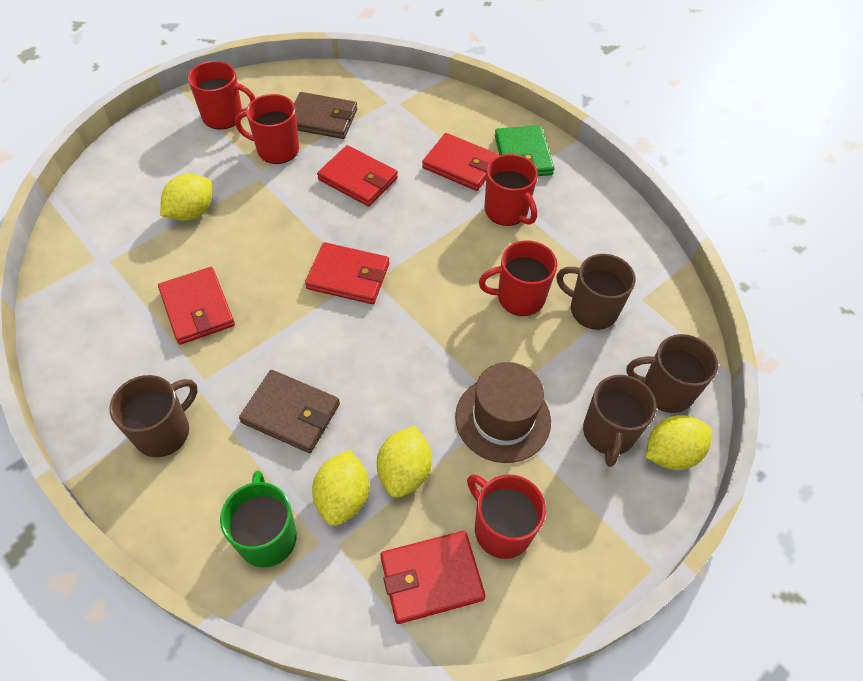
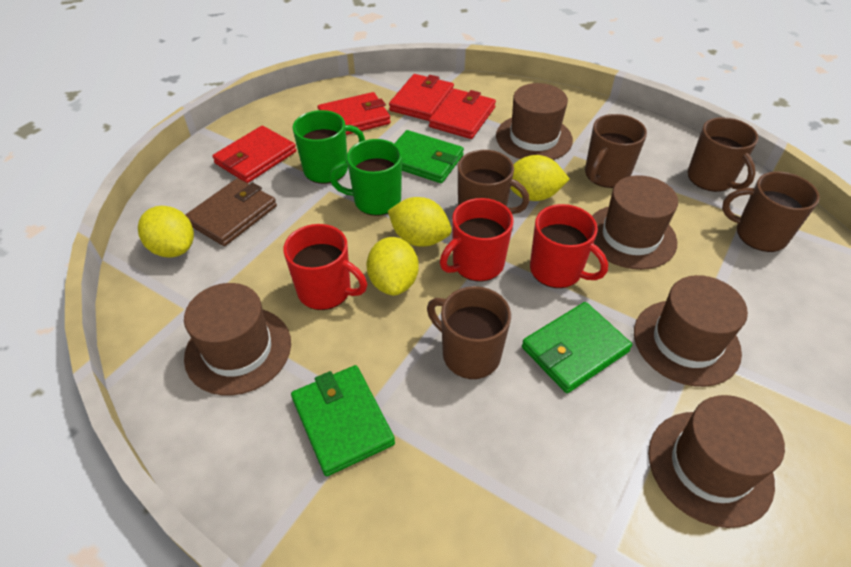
brown hat: [455,362,551,463] = 1 -> [184,283,291,395] [496,83,573,160] [592,175,678,270] [634,275,748,387] [648,395,785,528] = 5
brown mug: [109,375,198,457] [556,254,635,330] [583,375,657,467] [626,334,718,413] = 4 -> [427,286,511,379] [458,150,530,214] [585,114,647,188] [688,117,758,192] [722,171,820,252] = 5
brown wallet: [239,370,340,453] [294,92,357,139] = 2 -> [185,178,277,246] = 1
green mug: [220,471,297,567] = 1 -> [292,110,365,184] [330,139,402,216] = 2
green wallet: [495,125,554,176] = 1 -> [291,365,395,476] [394,130,464,183] [522,302,632,393] = 3
red mug: [188,61,255,130] [235,94,299,164] [467,474,546,559] [479,240,557,316] [484,154,538,226] = 5 -> [283,224,367,310] [440,198,514,281] [530,204,608,288] = 3
red wallet: [158,267,235,345] [305,242,389,304] [317,145,398,207] [380,531,486,624] [422,133,500,191] = 5 -> [212,126,296,183] [318,92,391,135] [389,74,454,121] [429,89,496,139] = 4

